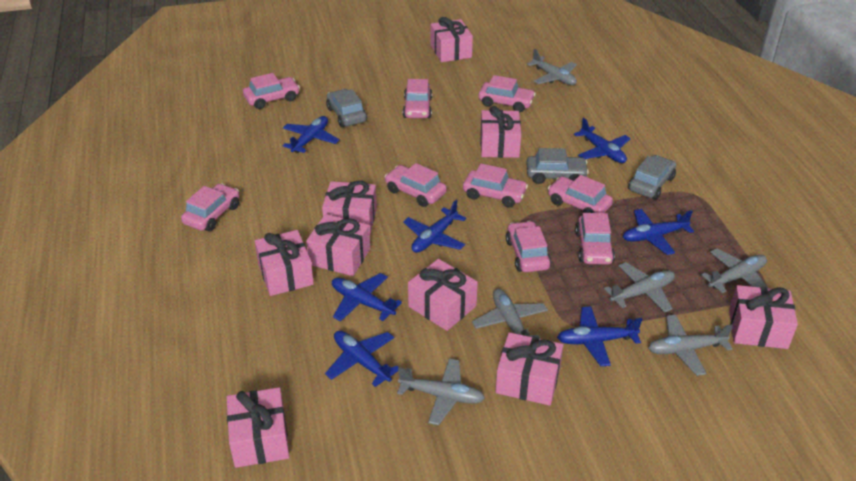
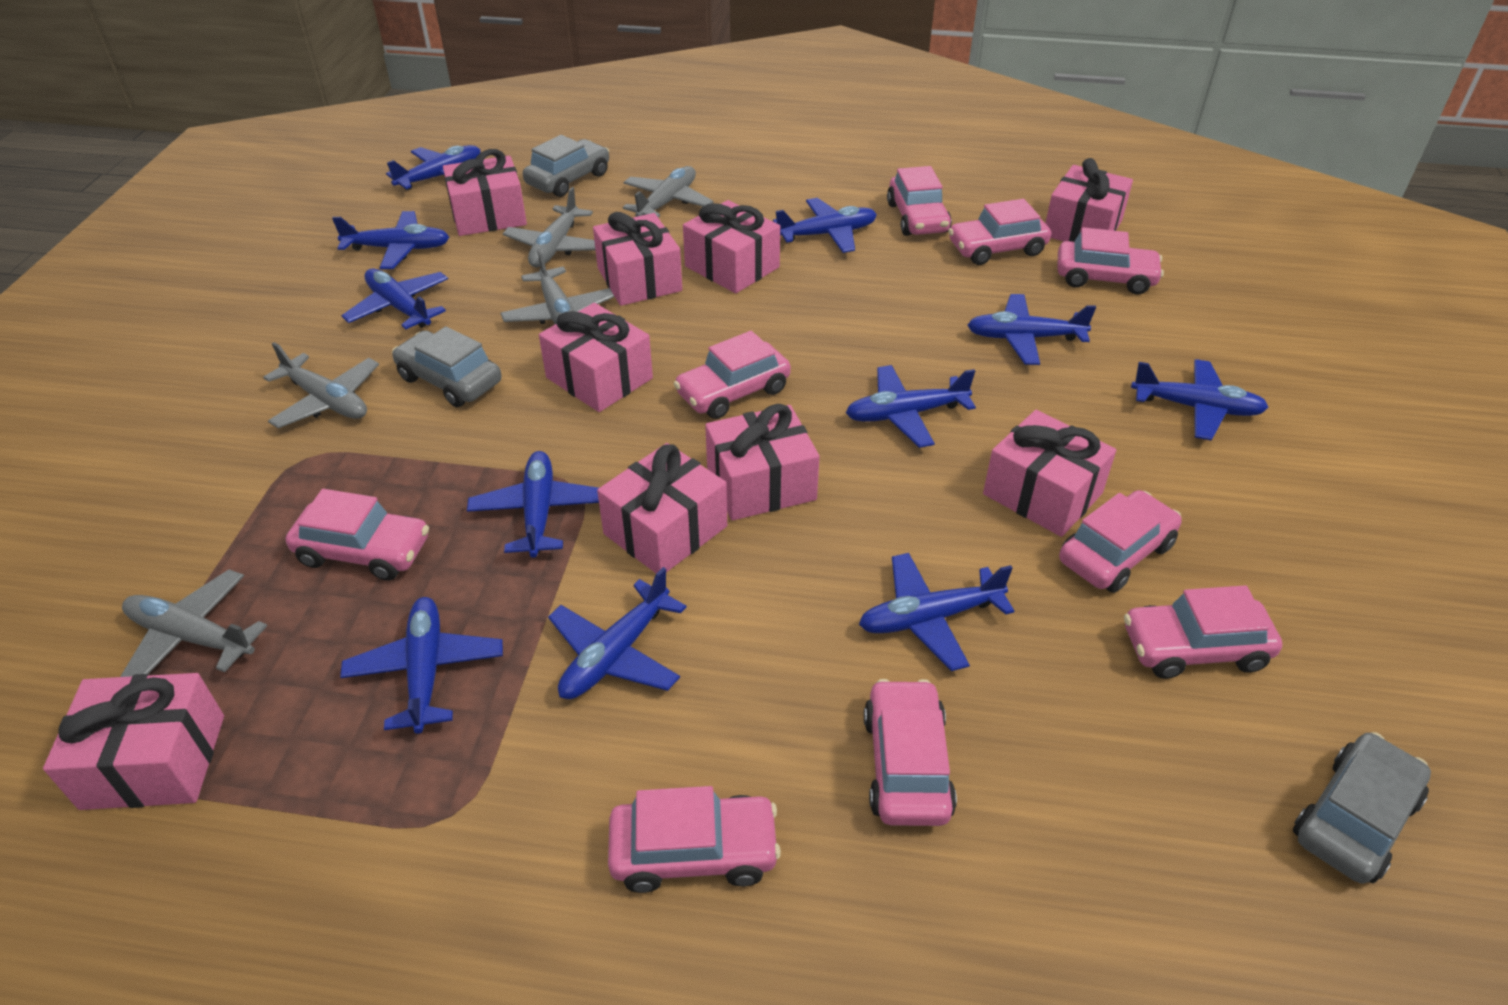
blue plane: [283,116,339,153] [325,331,398,387] [332,273,402,321] [403,200,466,253] [557,306,642,366] [574,118,631,163] [623,209,694,255] = 7 -> [332,211,449,269] [340,597,503,734] [341,268,448,330] [386,145,481,190] [467,451,599,558] [548,567,687,699] [773,198,877,253] [846,365,976,448] [859,553,1014,671] [967,294,1096,365] [1131,359,1269,441] = 11
grey plane: [397,358,485,425] [472,289,548,339] [527,49,577,85] [604,262,675,312] [648,315,733,376] [701,248,768,293] = 6 -> [120,569,267,677] [263,342,379,428] [501,249,614,324] [503,187,595,267] [623,166,713,218] = 5

